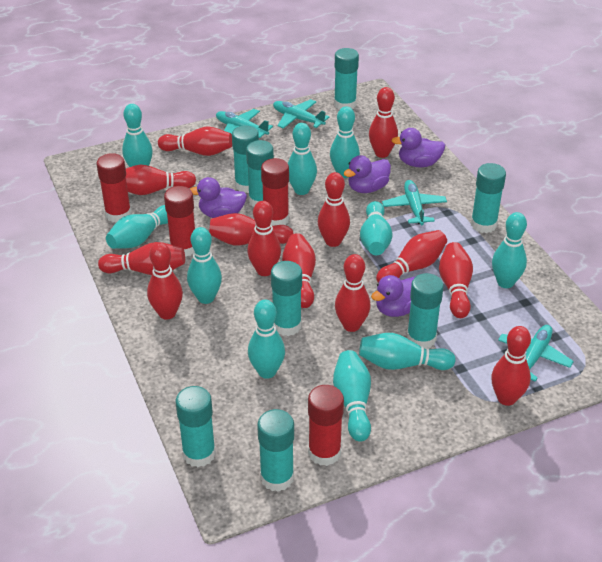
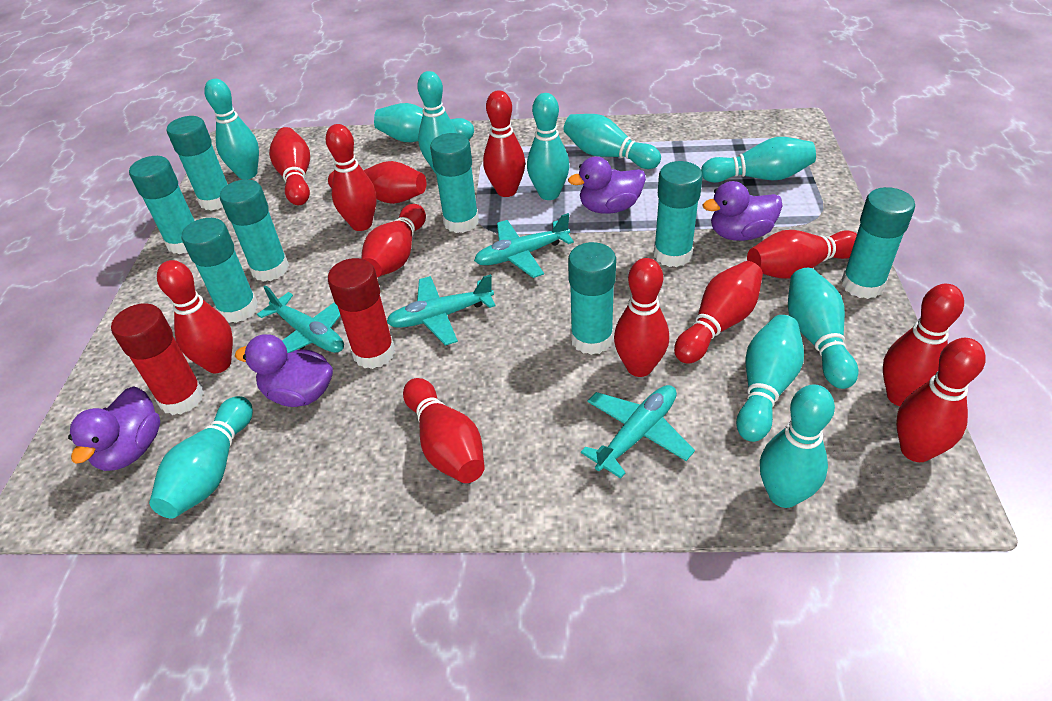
red bowling pin: [98,242,185,275] [126,165,196,195] [147,242,183,320] [158,126,232,156] [209,213,294,245] [247,201,281,276] [282,233,316,308] [318,172,350,247] [335,254,371,332] [369,87,398,158] [376,230,447,282] [439,242,473,318] [491,326,531,406] = 13 -> [157,260,233,373] [269,127,310,205] [326,124,377,231] [328,161,426,204] [361,204,426,277] [403,378,485,483] [483,90,525,197] [614,258,669,377] [674,261,763,364] [747,230,857,279] [883,284,964,406] [896,338,986,462] = 12
red glue stick: [97,153,132,222] [164,186,195,257] [261,158,289,226] [308,385,344,466] = 4 -> [111,303,204,415] [328,258,395,369] = 2

